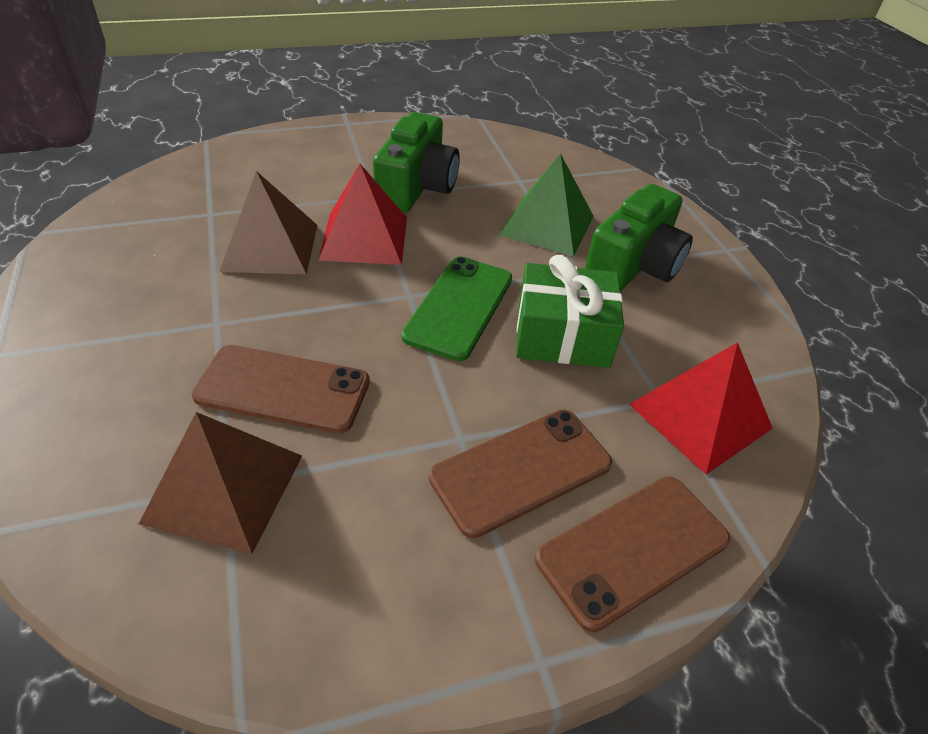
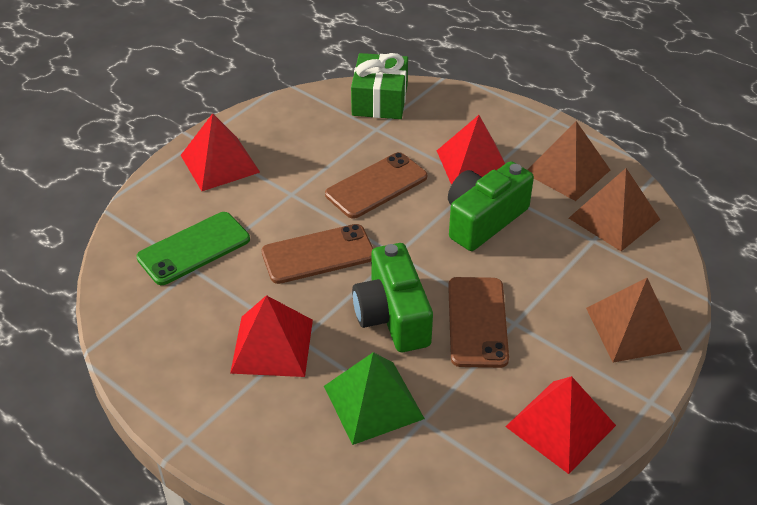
brown pyramid: [139,412,302,554] [219,171,317,275] = 2 -> [527,121,610,201] [569,168,661,251] [586,278,682,363] = 3
red pyramid: [318,164,407,265] [629,342,773,474] = 2 -> [181,113,260,191] [230,295,313,377] [437,115,505,185] [505,376,616,474] = 4

